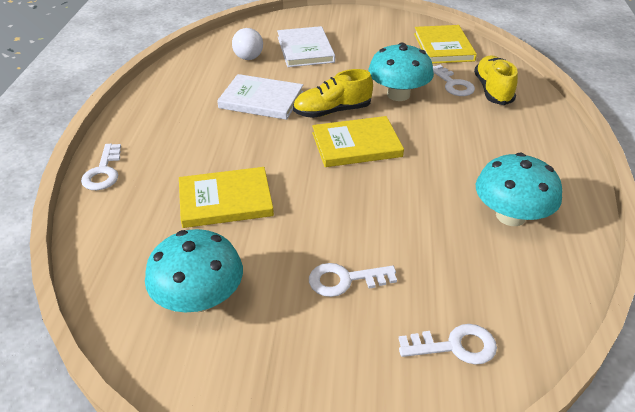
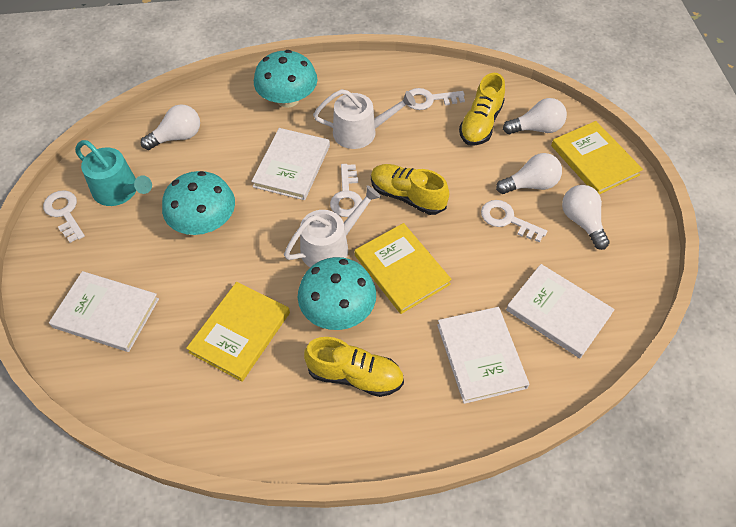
turquoise watering can: none = 0 -> [75,140,152,206] = 1
white book: [217,74,304,120] [277,26,335,67] = 2 -> [49,271,159,352] [251,128,330,200] [437,307,529,404] [506,264,615,358] = 4
white light bulb: [232,28,263,60] = 1 -> [141,104,200,150] [496,153,562,194] [503,98,567,134] [562,185,610,250] = 4
white watering can: none = 0 -> [284,185,381,267] [313,89,416,149] = 2
yellow shoe: [293,69,373,118] [474,55,518,105] = 2 -> [304,337,404,397] [371,164,449,215] [459,73,505,146] = 3

